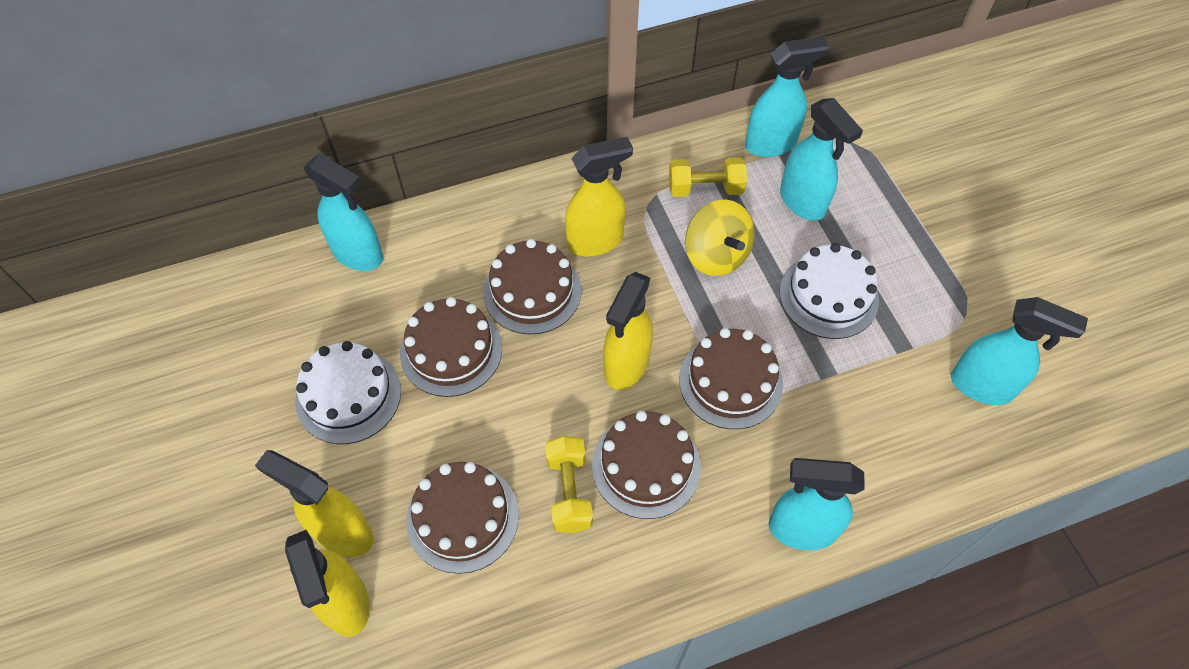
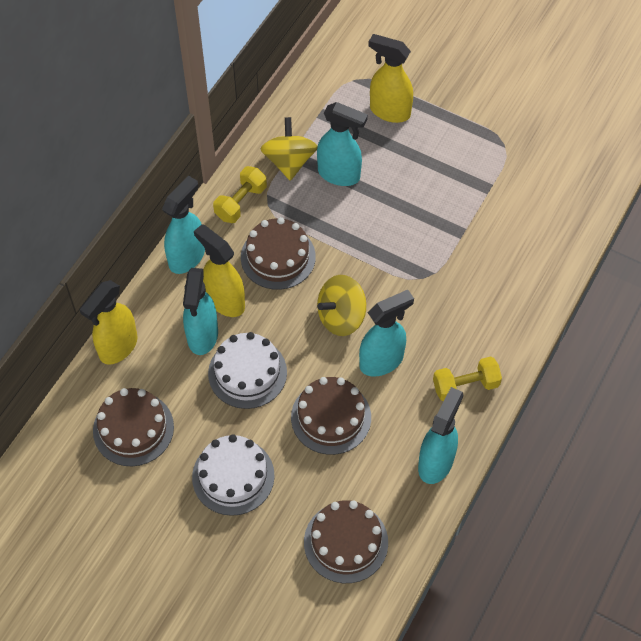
brown cake: [400,297,502,397] [406,462,519,574] [483,239,582,335] [592,411,701,519] [679,328,783,429] = 5 -> [93,388,174,466] [241,217,316,290] [291,377,371,455] [304,500,388,583] = 4
yellow spinning top: [685,200,755,276] = 1 -> [261,117,318,181] [317,275,366,336] = 2
yellow spray bottle: [255,450,374,558] [285,530,370,637] [565,137,633,256] [603,272,653,390] = 4 -> [80,280,138,365] [194,224,245,317] [368,34,413,123] = 3

